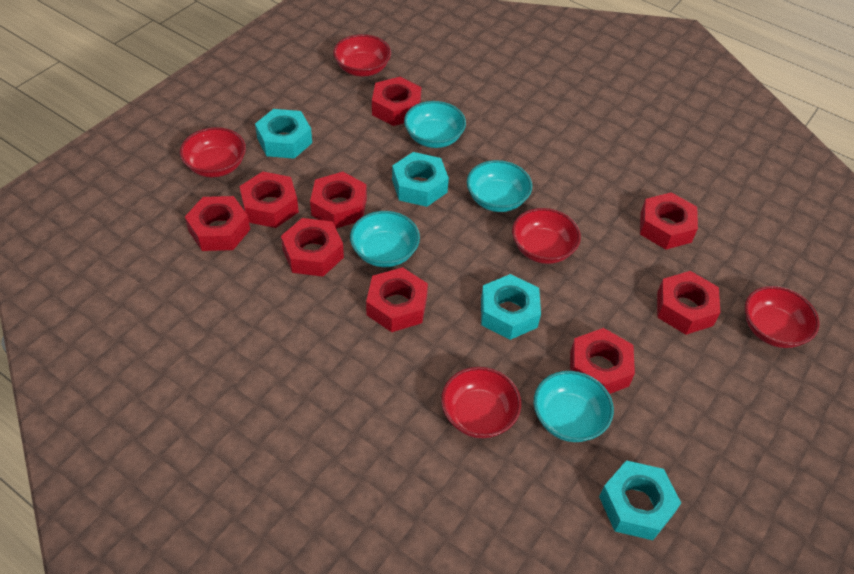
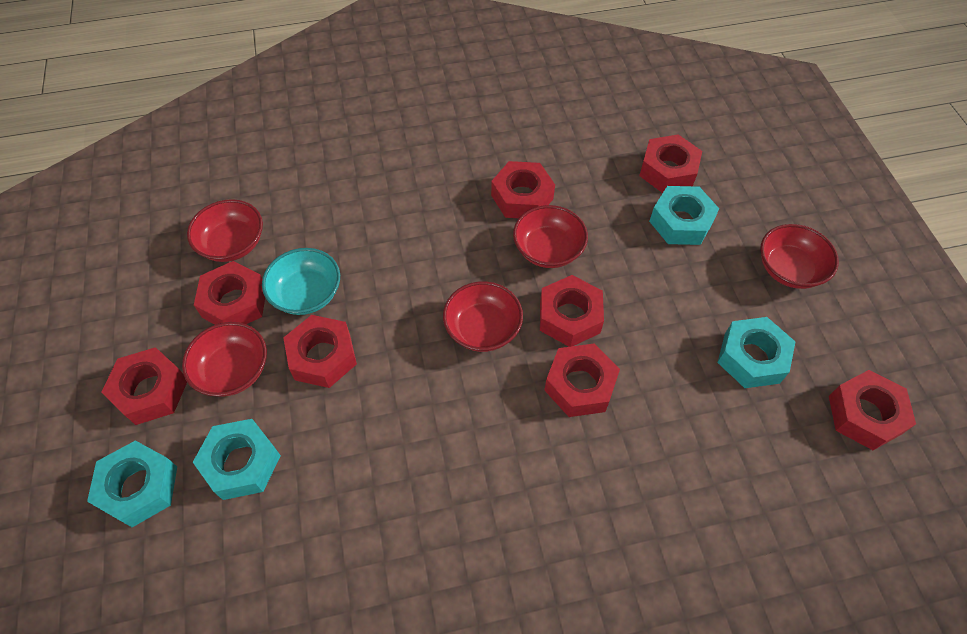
red nut: [185,196,250,251] [239,171,299,228] [281,218,344,277] [310,172,367,229] [366,267,428,332] [372,77,421,126] [570,328,635,394] [640,192,698,250] [657,271,720,335] = 9 -> [101,347,187,425] [194,261,265,325] [283,315,357,388] [491,161,555,218] [540,275,604,347] [544,344,620,417] [639,134,702,193] [829,370,916,450] = 8
turquoise bowl: [350,211,420,267] [404,101,466,148] [467,160,532,212] [534,371,614,442] = 4 -> [262,248,340,315] = 1

